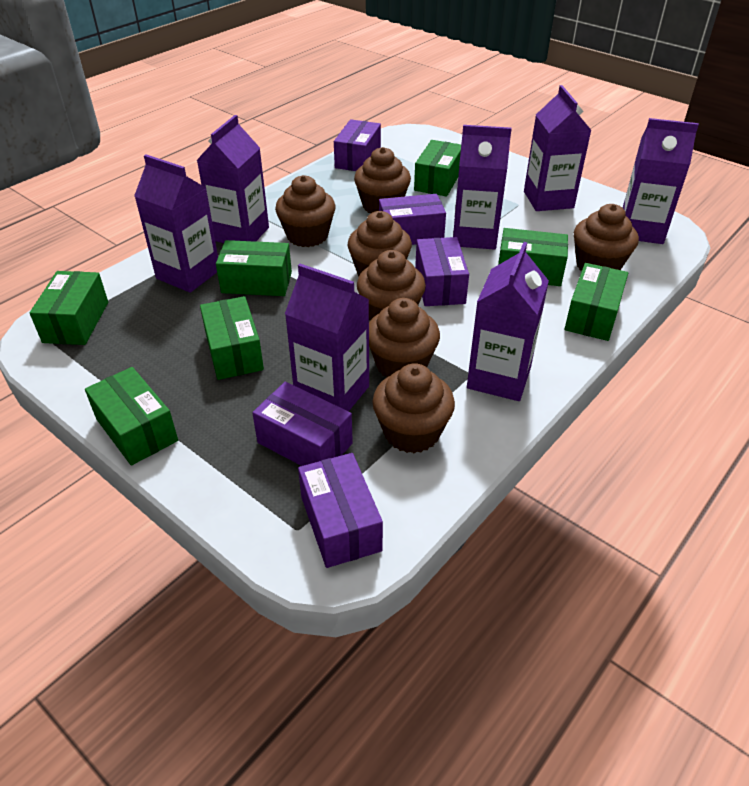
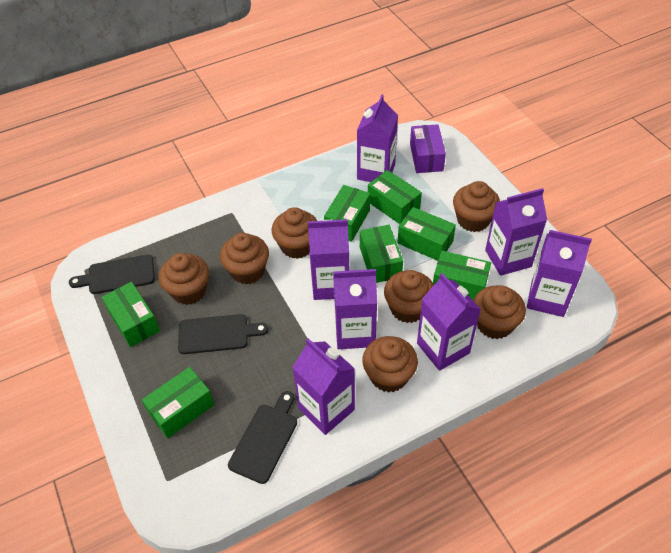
black cutting board: none = 0 -> [69,254,155,294] [178,314,268,354] [228,391,297,484] = 3
purple box: [252,382,353,466] [298,453,383,568] [334,119,381,171] [379,194,446,245] [415,237,469,306] = 5 -> [410,124,446,173] = 1

